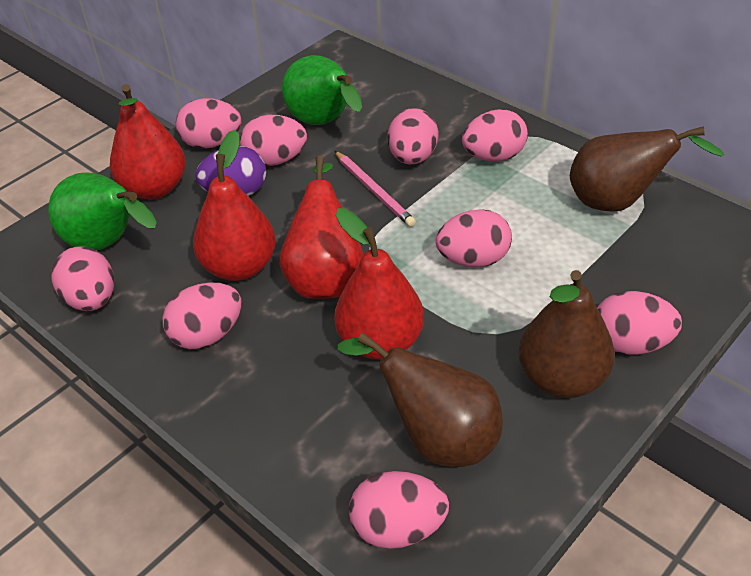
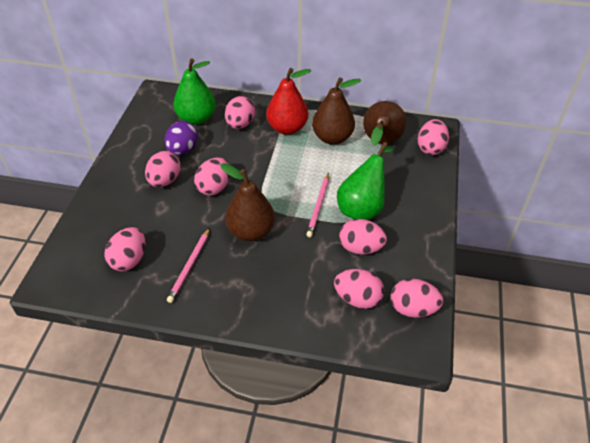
pink egg: [51,247,114,311] [162,283,242,349] [176,98,242,149] [240,115,307,166] [349,471,449,549] [388,108,438,164] [436,209,512,267] [462,109,528,162] [597,291,682,355] = 9 -> [105,227,145,271] [145,151,181,187] [194,158,230,196] [225,96,255,129] [334,269,384,309] [339,219,387,255] [391,278,443,318] [418,119,449,155] = 8
pink pencil: [335,151,416,227] = 1 -> [167,228,210,303] [306,173,329,237] = 2
red pear: [110,84,186,199] [193,130,276,281] [280,156,364,299] [334,208,424,360] = 4 -> [266,68,311,135] = 1

